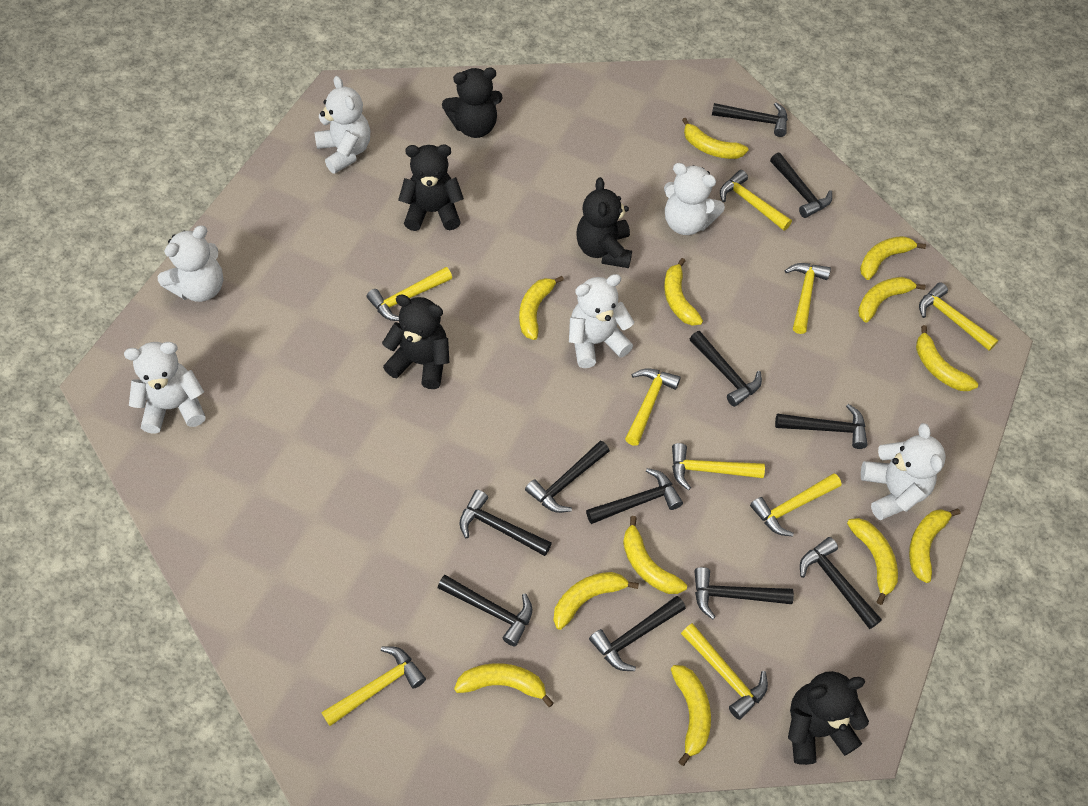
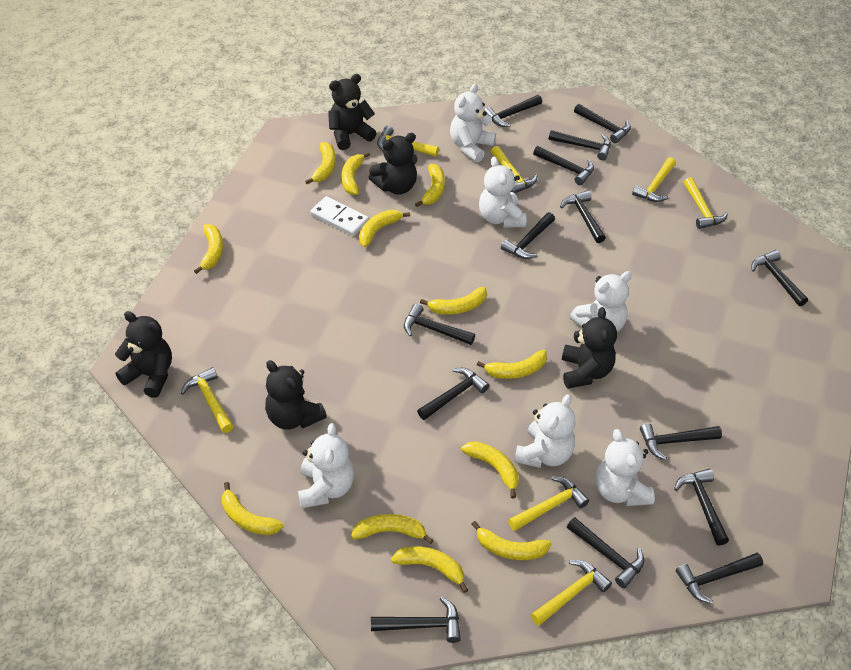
black hammer: [438,575,532,647] [459,490,552,556] [525,440,610,513] [586,468,683,524] [589,596,686,671] [690,331,762,407] [694,567,794,619] [712,103,788,137] [770,153,832,218] [775,404,868,449] [800,537,882,629] = 11 -> [371,597,461,643] [404,303,475,345] [417,368,489,420] [484,95,542,127] [501,212,555,259] [533,146,594,185] [549,130,611,160] [560,191,606,243] [567,517,644,588] [574,104,631,144] [640,423,722,460] [674,469,729,545] [676,553,763,604] [751,250,808,306] = 14
white domino: none = 0 -> [310,196,369,236] = 1
yellow hammer: [321,646,426,726] [367,267,452,321] [625,368,681,446] [672,443,765,490] [681,623,768,720] [720,170,792,231] [750,473,841,537] [785,263,831,334] [919,282,999,351] = 9 -> [181,367,234,433] [377,126,439,157] [491,146,537,193] [508,476,589,531] [531,560,612,626] [632,157,676,202] [684,177,728,229] = 7

